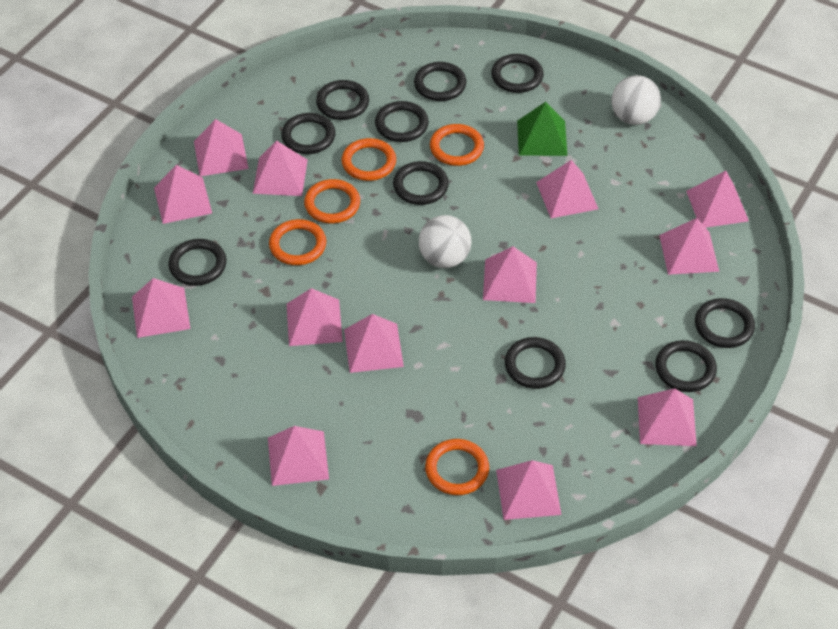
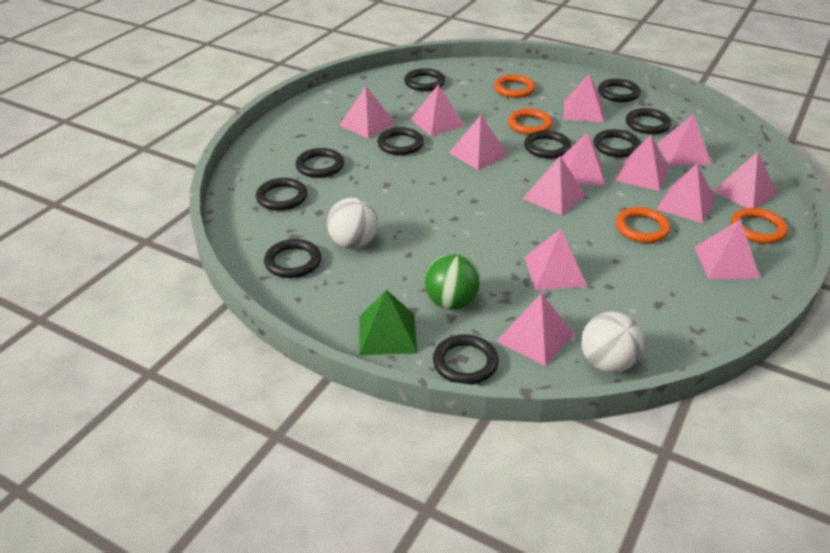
green ball: none = 0 -> [425,254,481,310] = 1
orange ring: [269,219,326,265] [304,179,360,223] [342,138,396,181] [425,439,489,495] [430,124,484,166] = 5 -> [494,75,536,98] [508,109,553,135] [615,207,671,243] [731,208,788,244] = 4

